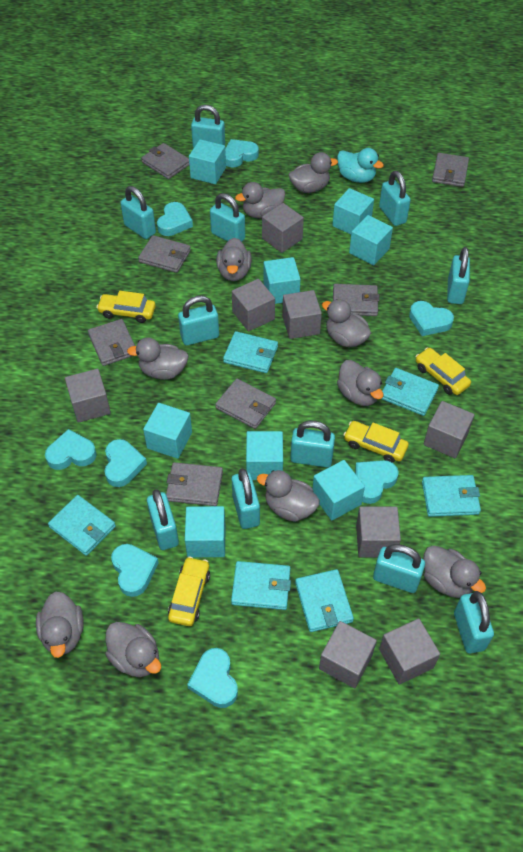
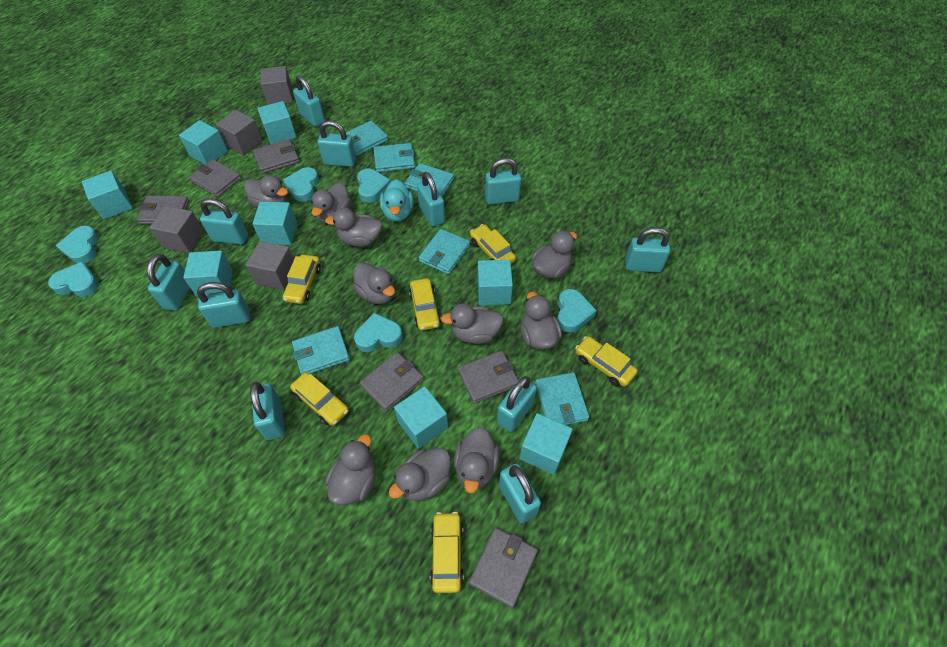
grey cube: [65,369,111,423] [232,279,275,331] [262,203,304,253] [282,290,322,339] [319,621,377,688] [356,507,401,557] [379,618,440,685] [424,401,475,458] = 8 -> [149,206,204,253] [216,110,263,155] [246,241,294,290] [260,66,293,105] = 4
grey wallet: [88,319,135,366] [138,235,191,273] [141,143,189,179] [166,462,223,506] [215,379,276,429] [333,284,380,316] [432,153,469,187] = 7 -> [136,195,189,224] [189,159,241,197] [253,139,299,174] [360,352,424,411] [458,350,518,403] [469,528,538,608] = 6
turquoise heart: [45,429,97,470] [105,439,147,487] [111,544,159,597] [157,202,193,236] [187,648,238,708] [225,139,259,167] [355,460,399,504] [409,301,454,336] = 8 -> [48,261,99,297] [56,226,99,263] [283,167,319,202] [354,313,402,352] [357,168,390,203] [557,289,597,332] = 6
yellow car: [96,291,156,323] [168,557,210,626] [344,421,409,463] [416,347,471,395] = 4 -> [283,254,321,304] [290,372,349,426] [409,278,441,331] [430,512,464,593] [470,224,516,264] [575,336,638,387] = 6

